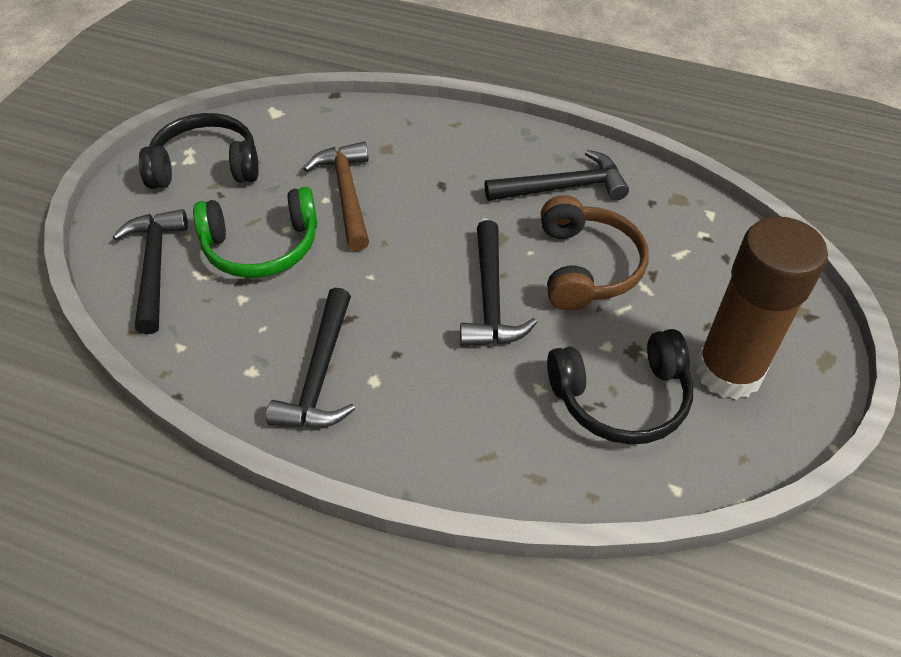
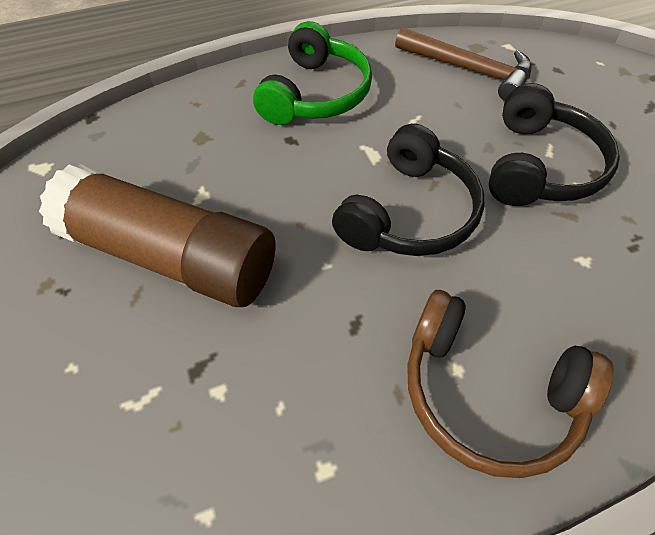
black hammer: [113,209,188,335] [266,288,355,428] [460,220,537,347] [484,150,629,201] = 4 -> none = 0

